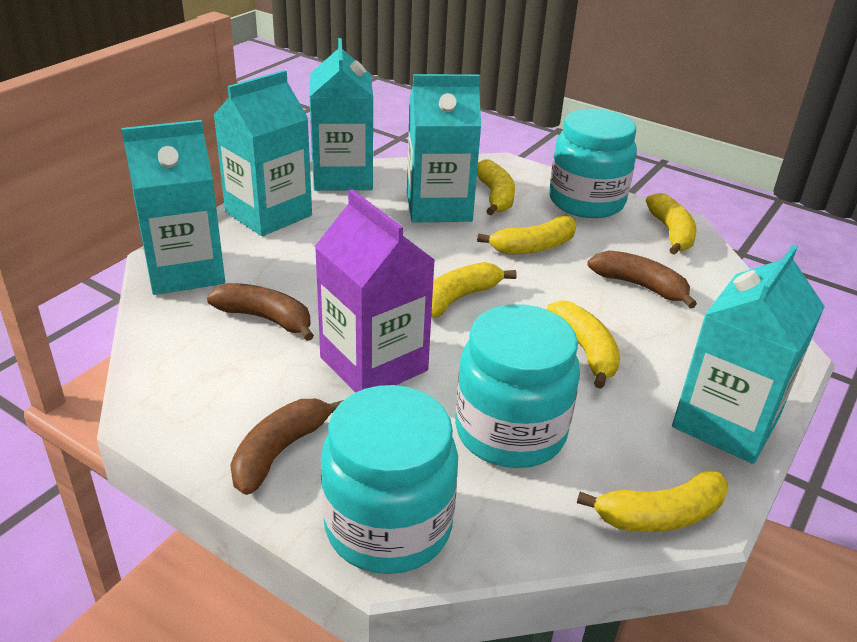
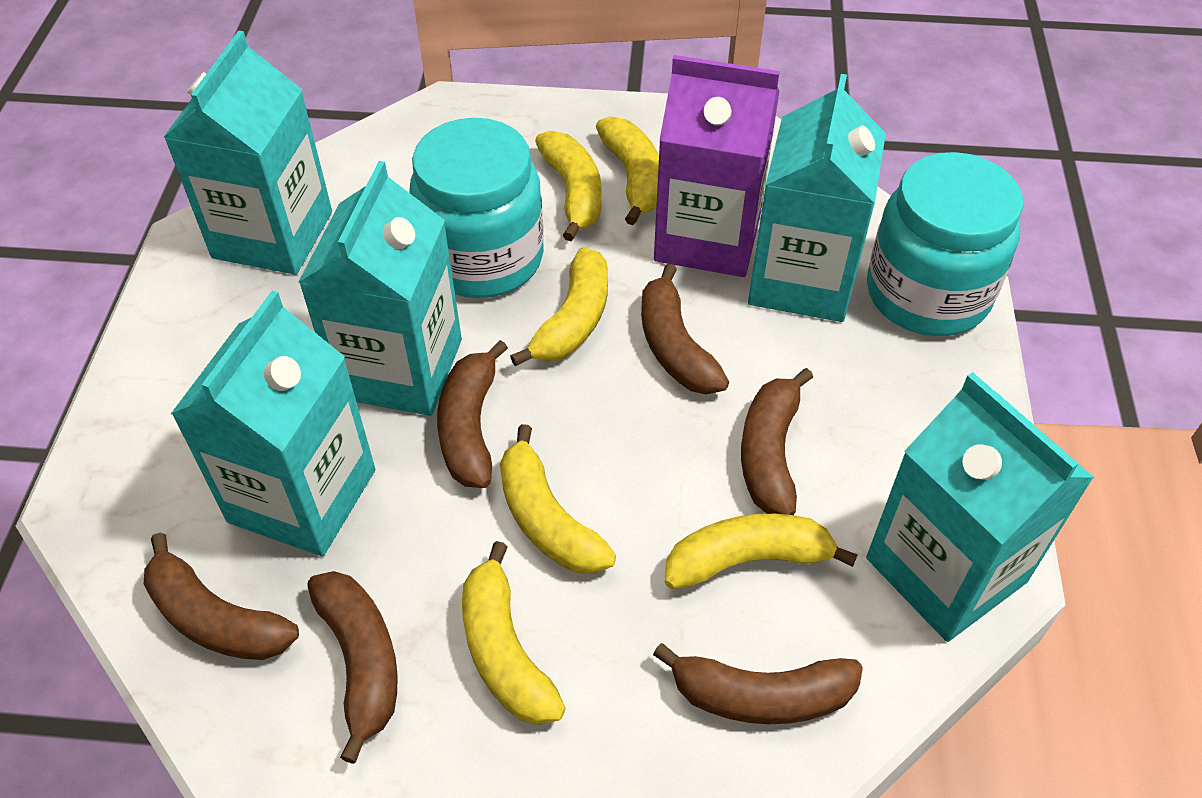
brown banana: [207,283,314,341] [230,399,343,495] [587,250,697,308] = 3 -> [144,533,299,660] [307,571,398,764] [437,340,508,488] [641,263,729,395] [653,643,863,724] [741,368,813,515] = 6
turquoise jar: [321,385,458,574] [455,304,580,468] [549,109,637,218] = 3 -> [409,118,544,298] [867,152,1023,336] = 2

